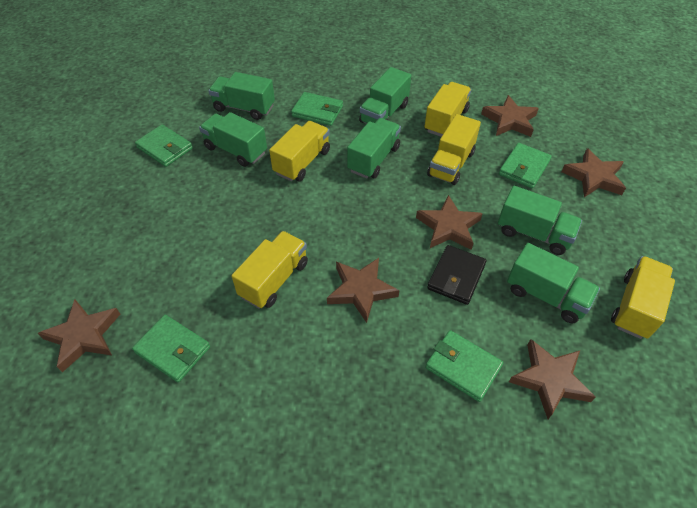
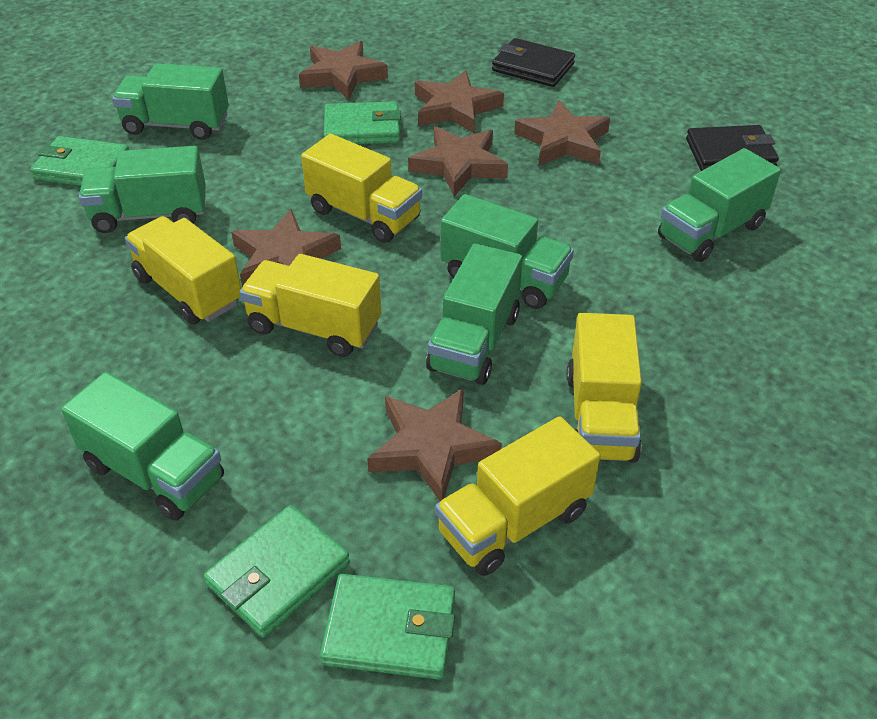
black wallet: [427,245,487,305] = 1 -> [492,38,575,87] [686,125,779,171] = 2
green wallet: [132,315,210,382] [135,125,193,167] [291,92,343,126] [425,330,503,402] [499,143,552,188] = 5 -> [30,136,129,186] [204,505,350,638] [320,574,455,680] [324,101,401,144] = 4

